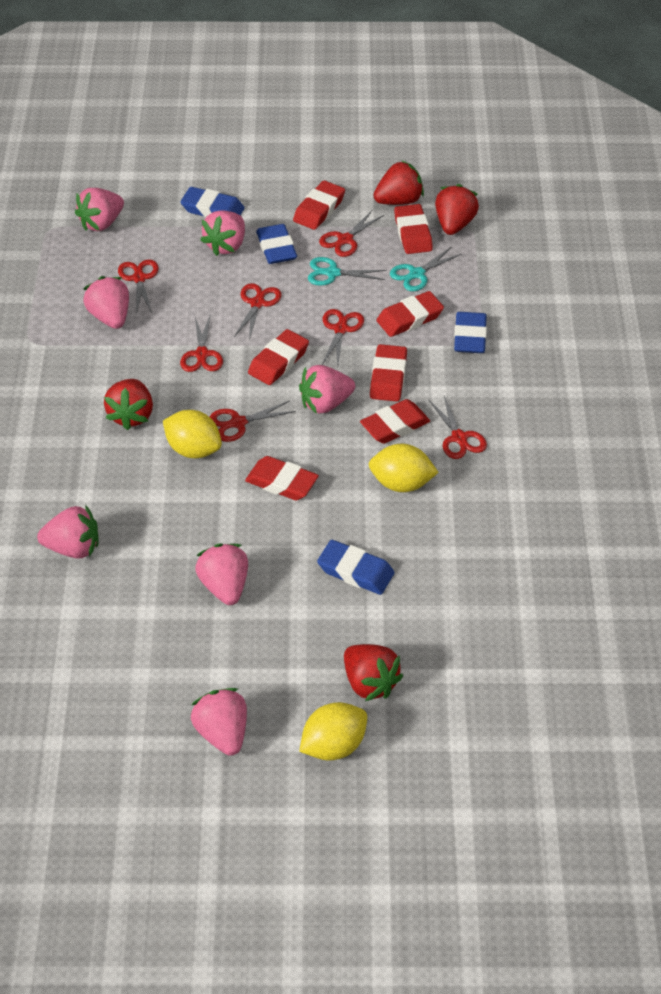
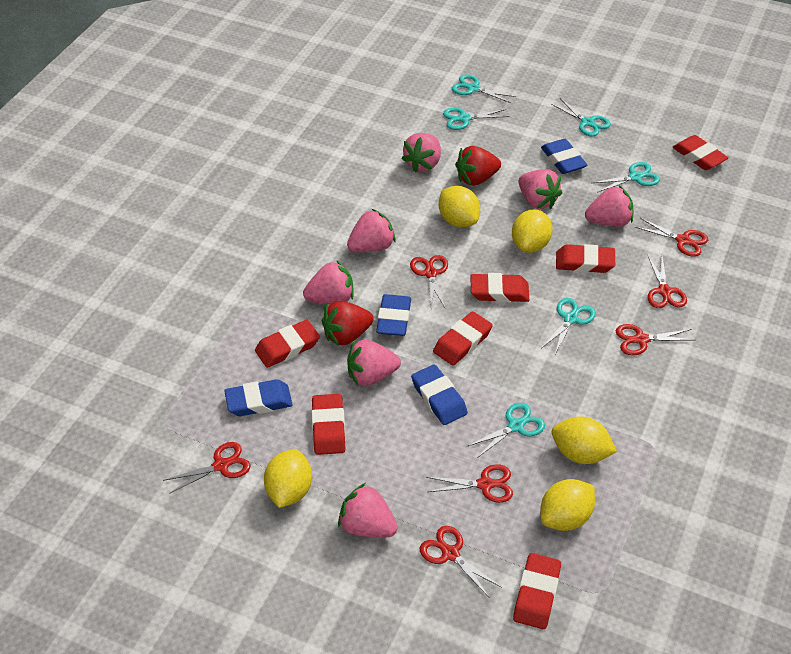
red strawberry: [104,379,153,430] [344,644,403,701] [374,160,424,205] [435,184,479,235] = 4 -> [322,301,374,346] [455,146,501,186] = 2
turquoise scissors: [308,257,386,286] [390,247,461,291] = 2 -> [443,108,509,130] [452,74,516,103] [468,403,545,458] [542,298,596,354] [551,98,611,137] [592,162,660,193] = 6
yellow lemon: [163,410,222,458] [299,702,367,761] [369,444,439,492] = 3 -> [264,449,312,508] [439,186,480,227] [512,209,552,253] [540,479,595,531] [552,416,617,464] = 5

